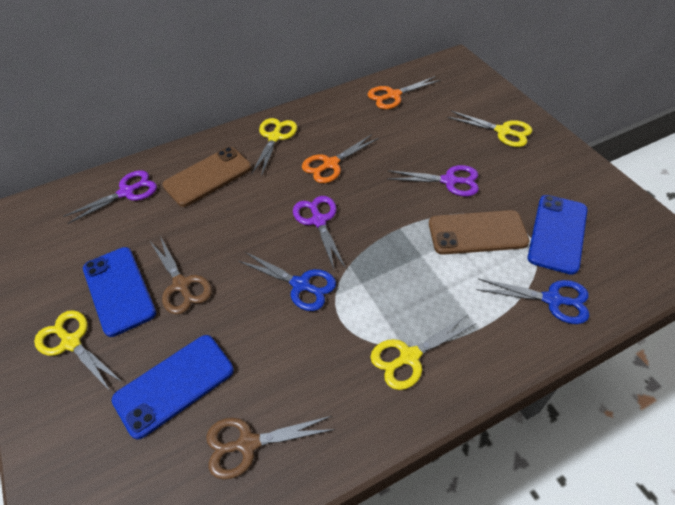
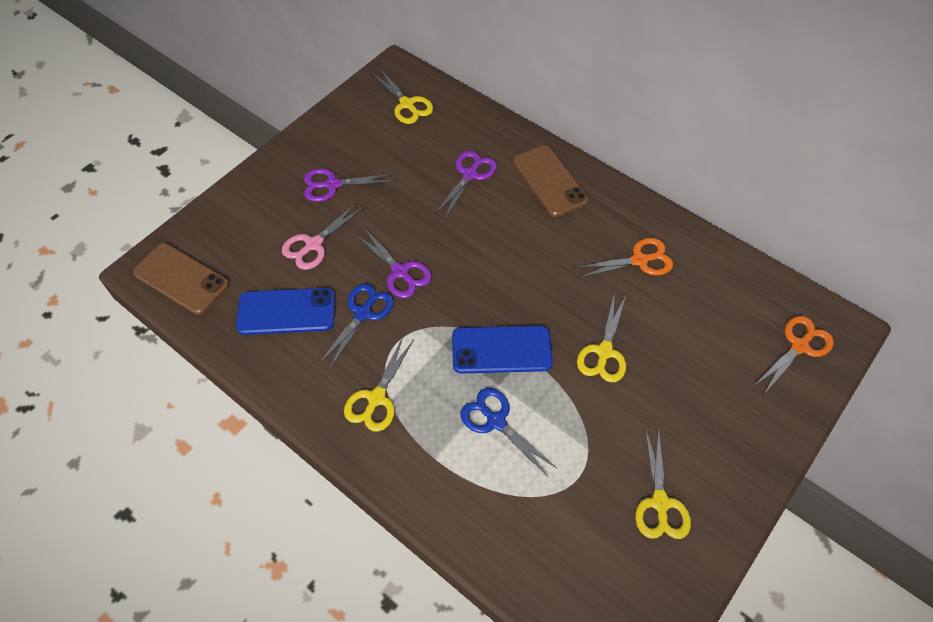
blue phone: [83,247,156,337] [112,335,234,440] [528,195,588,275] = 3 -> [236,288,335,335] [452,325,553,374] = 2
brown scissors: [151,236,212,314] [206,416,335,479] = 2 -> none = 0
pink scissors: none = 0 -> [282,202,364,270] = 1

